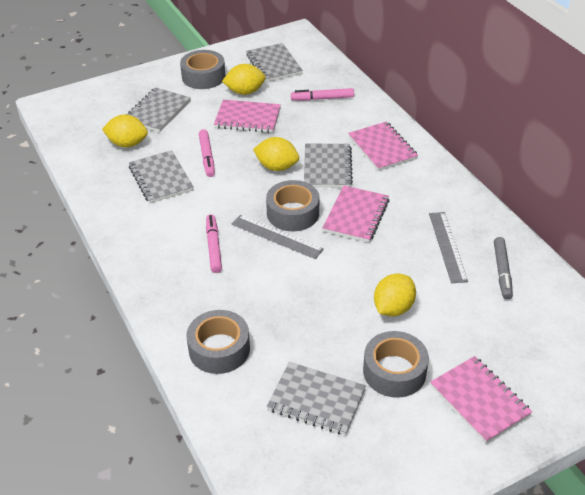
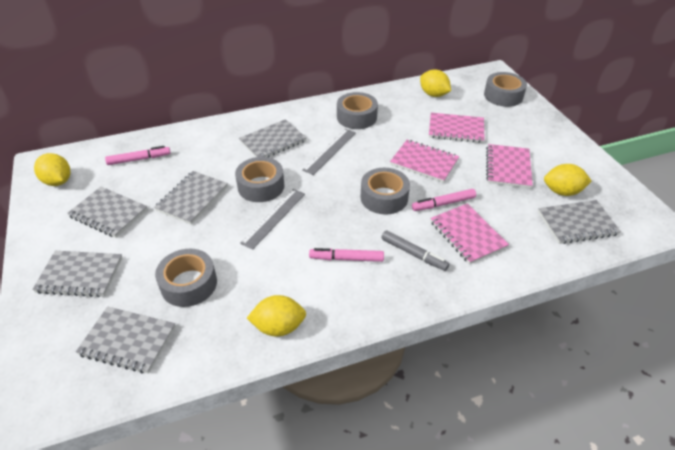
grey notebook: [125,88,191,132] [129,150,194,203] [246,43,303,82] [267,362,366,435] [304,144,353,187] = 5 -> [32,251,122,297] [67,187,148,238] [76,306,176,374] [154,171,228,224] [239,119,306,158] [538,200,621,244] = 6
grey tape: [180,50,226,89] [187,310,250,374] [266,180,319,231] [363,331,429,398] = 4 -> [155,249,217,307] [235,157,284,202] [337,92,378,129] [361,168,410,214] [484,72,527,107] = 5

